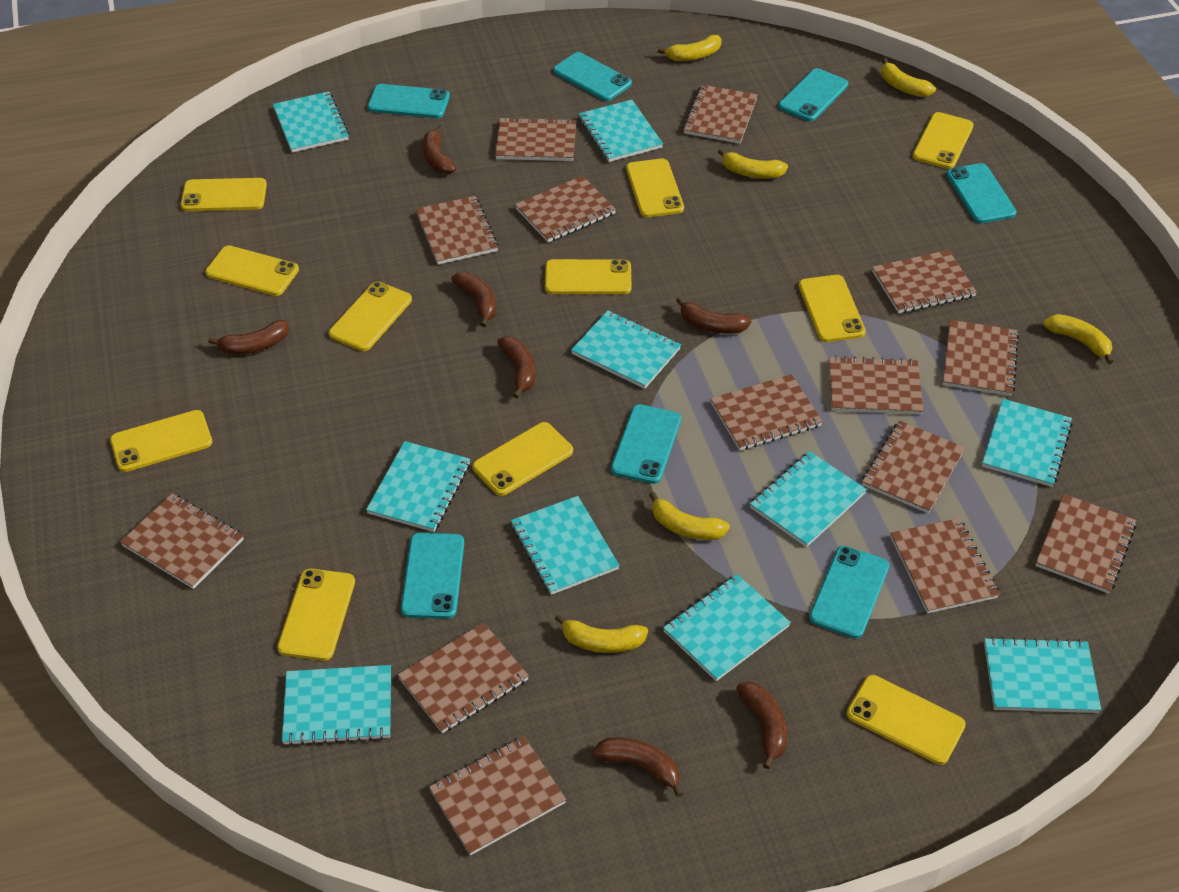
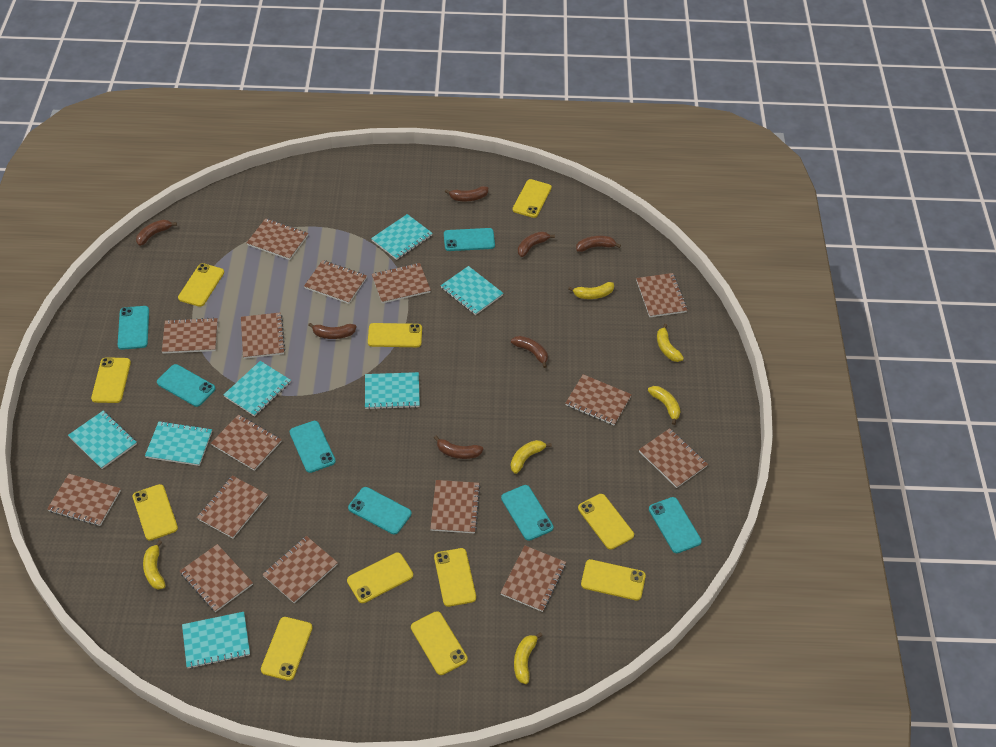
brown notebook: [120,493,244,589] [398,623,529,733] [416,196,499,265] [429,736,566,856] [495,117,576,161] [515,176,616,242] [683,85,758,144] [710,374,823,450] [829,356,924,415] [862,420,965,513] [872,250,977,313] [890,518,1000,614] [943,320,1019,396] [1035,494,1136,594] = 14 -> [47,474,121,526] [162,317,218,353] [180,544,253,612] [197,475,268,538] [211,414,282,471] [241,312,285,359] [247,218,308,260] [262,536,338,603] [304,260,367,304] [372,263,431,303] [430,480,481,533] [501,545,566,612] [566,374,632,425] [636,273,687,317] [639,428,708,488] = 15
turquoise notebook: [273,91,349,153] [282,665,391,746] [366,441,470,532] [511,496,620,595] [571,311,681,389] [579,100,663,162] [663,574,791,681] [750,451,867,547] [982,399,1073,487] [984,637,1101,713] = 10 -> [68,411,137,469] [145,421,212,466] [182,612,250,669] [223,361,291,417] [365,372,420,410] [371,214,433,260] [440,266,503,315] = 7

